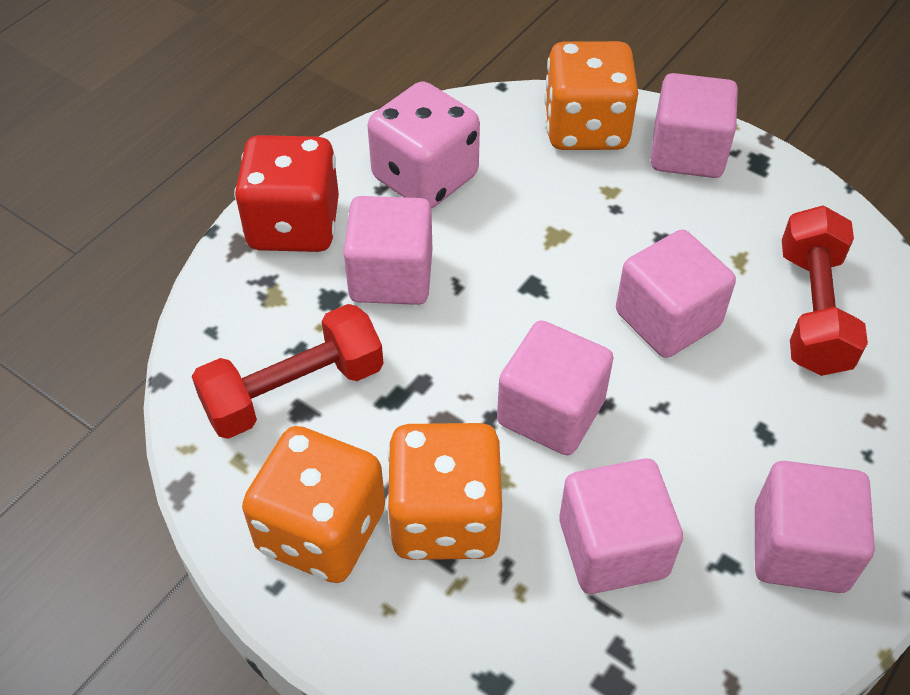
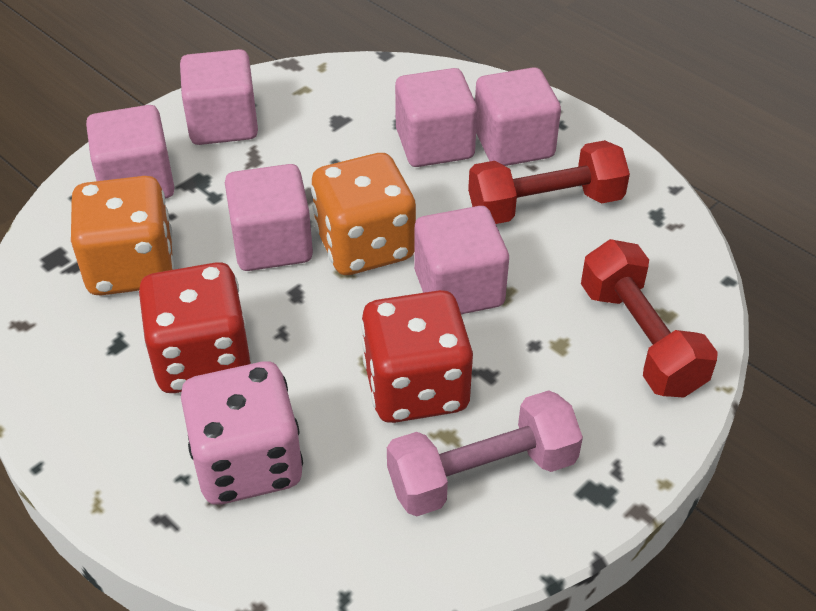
orange dice: [242,426,385,583] [386,423,502,560] [544,41,638,150] = 3 -> [71,176,174,296] [311,153,416,275] = 2
pink dumbbell: none = 0 -> [387,390,583,516] = 1
red dice: [234,135,339,252] = 1 -> [139,262,252,393] [361,290,473,423] = 2

